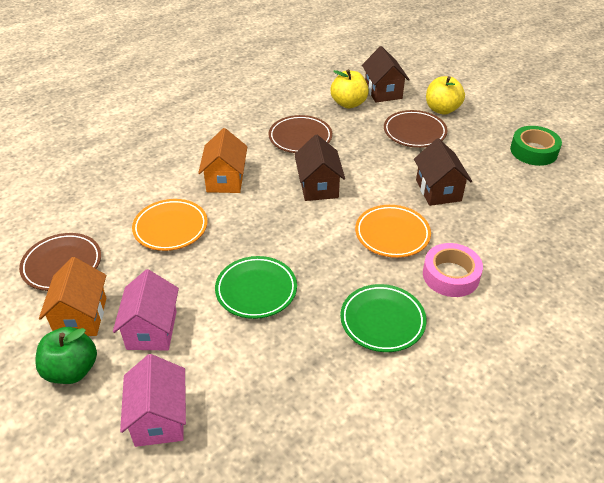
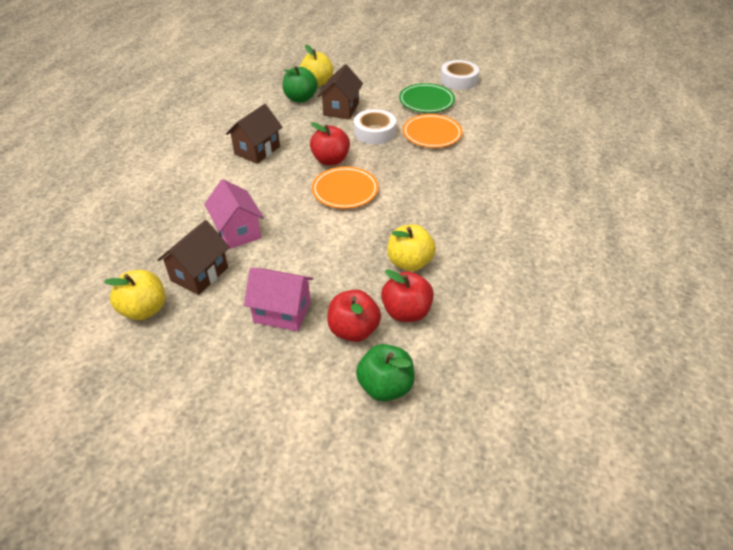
brown plate: [19,233,101,291] [269,115,332,153] [384,110,448,148] = 3 -> none = 0
green apple: [35,327,97,384] = 1 -> [283,66,318,103] [356,344,414,402] = 2
green plate: [215,256,297,319] [340,284,426,352] = 2 -> [399,83,455,113] = 1
green tape: [510,126,562,166] = 1 -> none = 0
orange house: [39,257,107,336] [198,128,247,193] = 2 -> none = 0
pink tape: [423,243,483,297] = 1 -> none = 0
red apple: none = 0 -> [310,122,350,165] [327,290,381,342] [381,269,434,322] = 3
white tape: none = 0 -> [354,109,396,144] [440,60,479,90] = 2
yellow apple: [331,69,369,108] [426,76,465,114] = 2 -> [104,270,165,320] [300,44,334,87] [387,224,436,271] = 3

